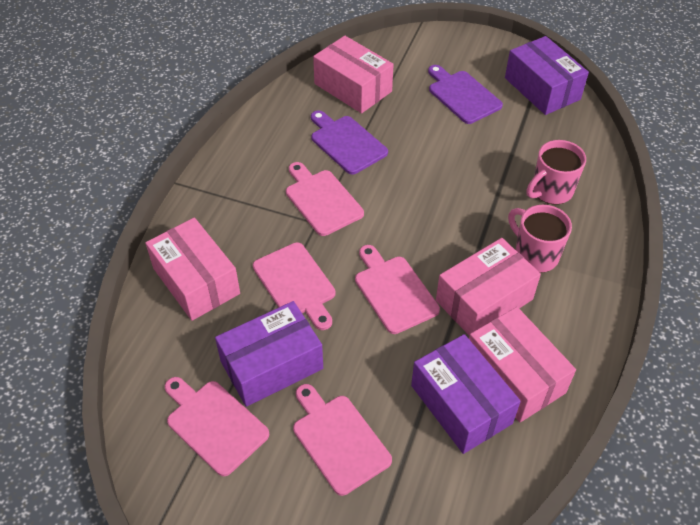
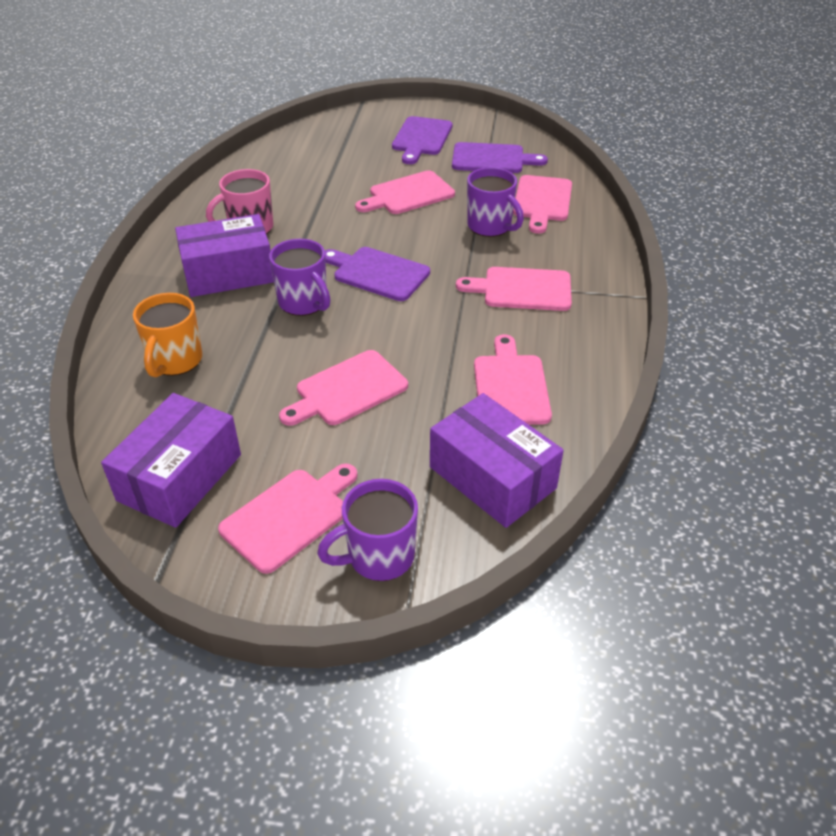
orange mug: none = 0 -> [133,293,202,377] = 1
pink box: [145,218,240,321] [313,36,394,113] [436,238,541,336] [469,307,576,423] = 4 -> none = 0
pink cutting board: [165,377,269,476] [253,242,335,330] [286,162,364,236] [293,384,392,496] [355,245,440,334] = 5 -> [218,463,358,574] [279,350,408,426] [355,170,455,214] [456,267,572,311] [474,334,552,425] [513,175,572,234] = 6
pink mug: [508,205,572,273] [526,140,586,205] = 2 -> [206,169,273,234] = 1
purple cutting board: [311,110,388,174] [428,65,503,124] = 2 -> [325,247,430,301] [392,116,452,164] [452,142,548,173] = 3
purple mug: none = 0 -> [269,239,331,316] [317,479,418,581] [467,167,524,237] = 3

